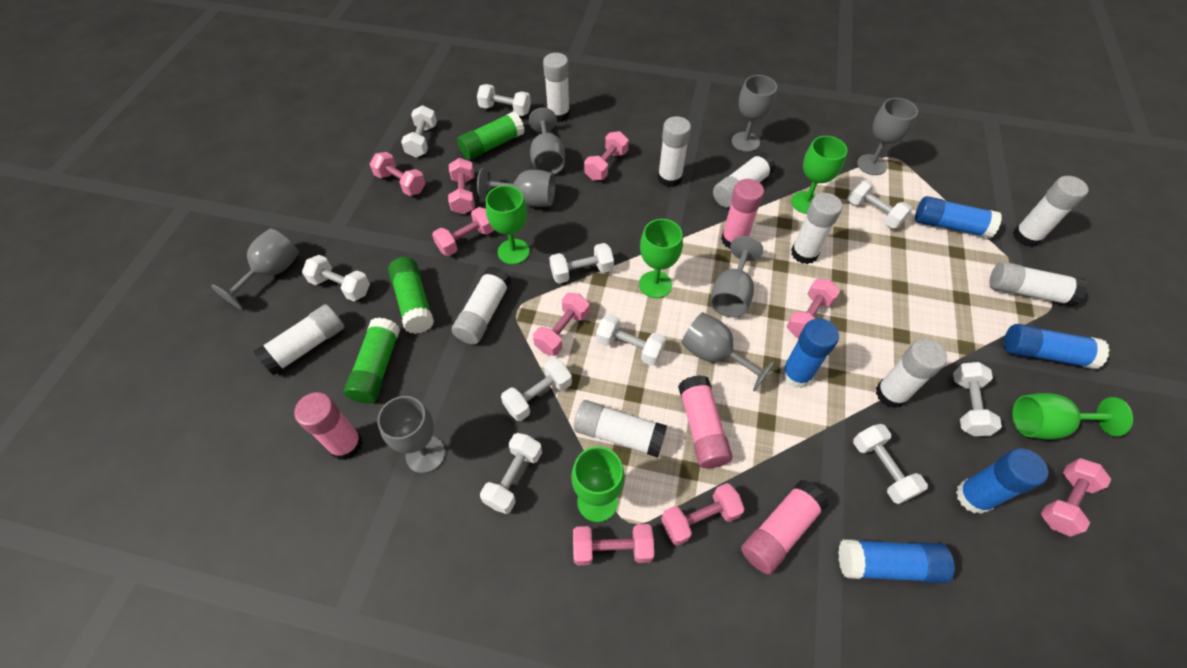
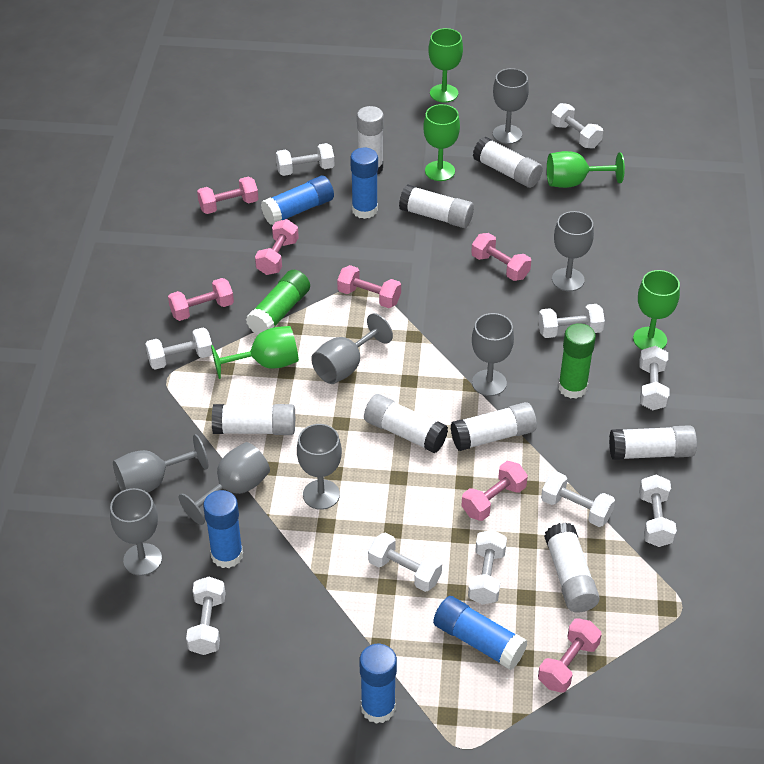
green glue stick: [344,318,400,404] [388,257,434,334] [457,111,525,160] = 3 -> [246,270,310,335] [558,323,596,399] = 2
pink dumbbell: [370,152,426,196] [432,207,495,256] [448,158,475,214] [533,293,589,356] [573,524,654,565] [584,131,629,180] [661,483,745,546] [787,279,840,338] [1041,458,1111,537] = 9 -> [168,278,234,321] [197,176,258,214] [255,219,299,275] [337,265,401,308] [461,461,528,521] [471,233,531,281] [538,618,602,693] = 7
pink glue stick: [294,392,363,460] [678,375,733,468] [721,179,764,249] [741,480,829,574] = 4 -> none = 0
white glue stick: [253,304,344,376] [452,266,511,344] [543,53,570,122] [574,400,667,457] [658,116,691,187] [713,152,776,207] [791,193,842,264] [876,339,947,408] [989,262,1088,306] [1013,176,1089,247] = 10 -> [212,404,295,435] [357,106,384,174] [364,394,448,453] [399,184,474,228] [451,402,537,451] [473,137,543,188] [544,523,600,613] [609,425,697,460] = 8

